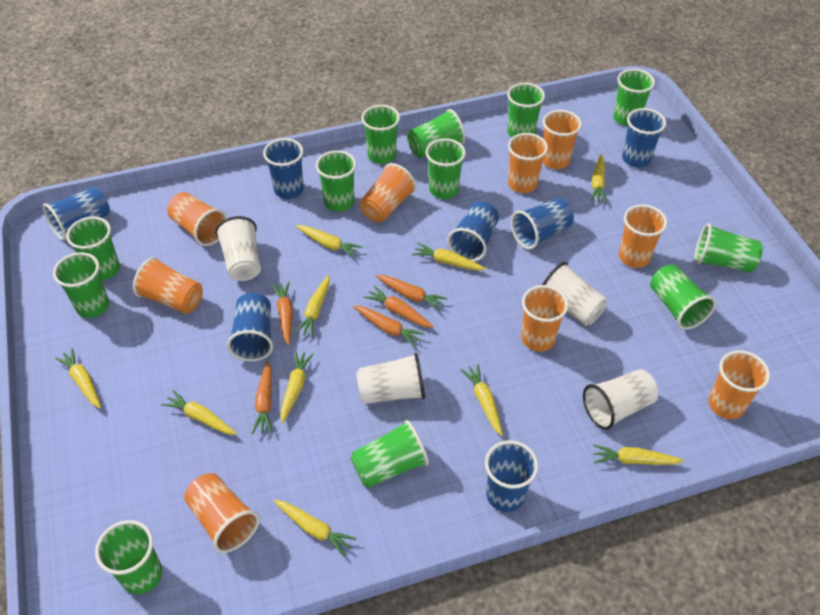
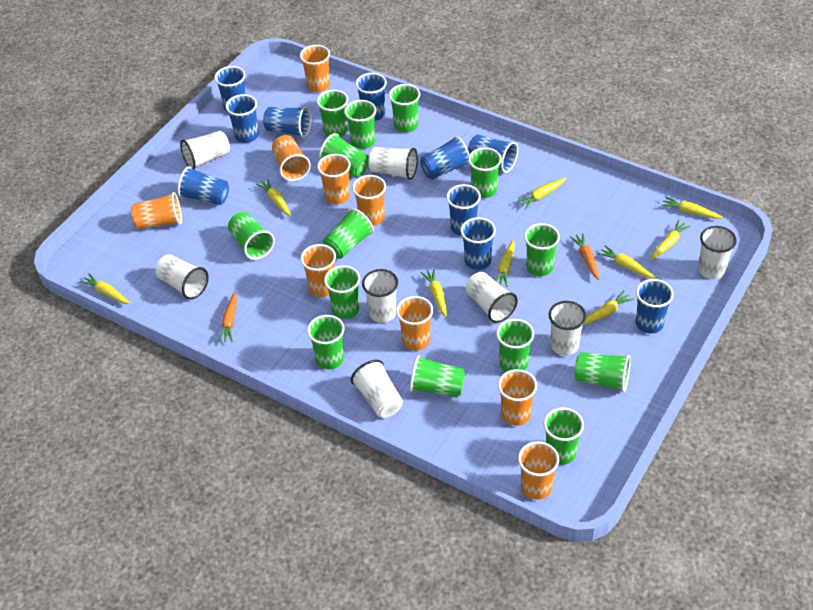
blue cup: [43,187,110,241] [227,293,273,361] [263,138,304,199] [447,201,499,261] [485,440,538,512] [511,198,574,249] [622,108,666,167] = 7 -> [178,166,229,205] [214,66,246,112] [225,94,259,143] [263,106,311,138] [355,73,387,121] [420,136,470,180] [446,184,481,236] [460,217,496,270] [468,134,518,173] [636,279,674,333] = 10
green cup: [53,252,109,318] [66,217,120,280] [95,520,162,594] [316,150,356,212] [351,420,429,488] [361,105,400,164] [407,109,465,158] [426,138,466,199] [507,83,545,138] [613,69,655,126] [650,265,716,330] [695,223,763,272] = 12 -> [228,212,275,260] [307,315,345,369] [317,90,348,137] [319,133,369,177] [323,208,374,259] [324,265,360,319] [344,100,376,149] [389,84,420,133] [410,355,466,397] [468,147,502,198] [496,319,534,372] [524,223,560,276] [543,407,584,465] [575,352,631,392] = 14
orange carrot: [252,360,273,434] [271,281,293,345] [353,305,425,347] [364,286,434,328] [376,275,448,311] = 5 -> [217,292,237,342] [570,234,600,280] = 2
white cup: [215,216,261,281] [356,353,425,404] [542,262,607,326] [583,369,658,430] = 4 -> [155,254,209,300] [180,131,230,169] [351,360,403,418] [362,269,398,323] [368,147,418,180] [465,272,518,323] [549,301,586,356] [698,226,737,279] = 8
yellow carrot: [55,348,101,409] [161,390,237,435] [274,500,357,557] [280,351,313,423] [295,275,330,337] [296,225,362,259] [412,243,486,271] [461,364,503,436] [590,154,607,203] [593,444,684,465] = 10 -> [79,273,131,304] [256,179,291,216] [420,269,447,317] [495,240,515,287] [516,178,566,209] [583,290,634,325] [597,245,656,278] [651,220,691,260] [661,196,723,219] = 9

